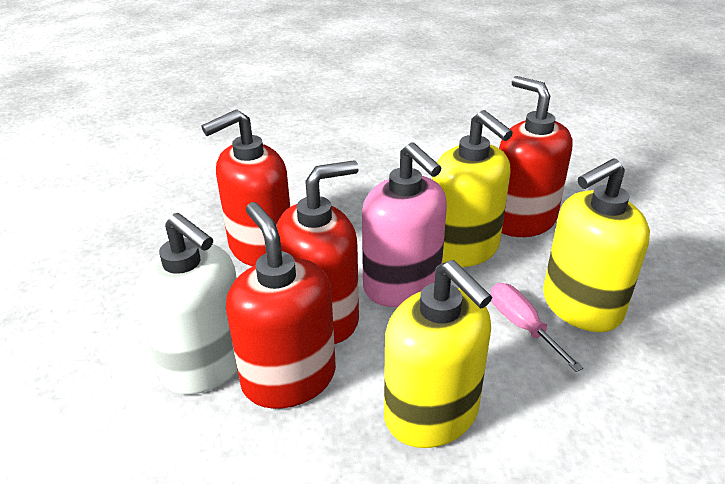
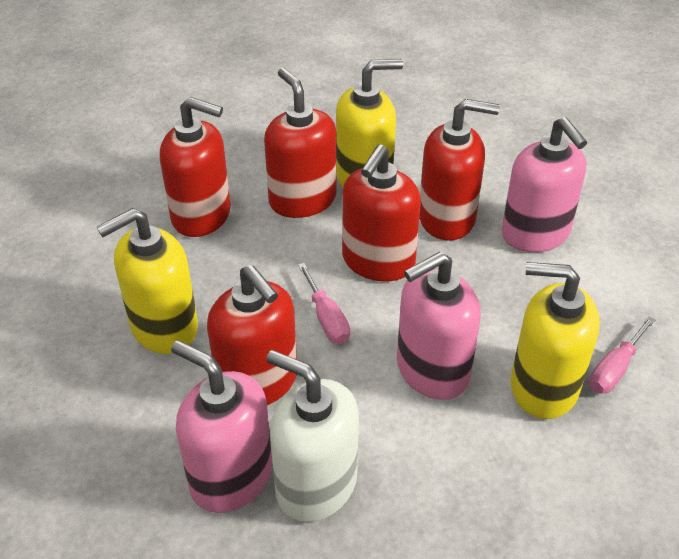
pink screwdriver: [491,283,583,372] = 1 -> [298,263,350,344] [589,316,655,394] = 2
pink soap dispenser: [362,142,447,307] = 1 -> [171,340,272,513] [397,252,481,400] [501,117,587,252] = 3
red soap dispenser: [201,110,290,266] [226,202,336,409] [276,160,359,344] [499,76,573,237] = 4 -> [160,97,231,237] [207,265,297,405] [264,68,337,218] [342,144,421,282] [419,99,500,241] = 5

